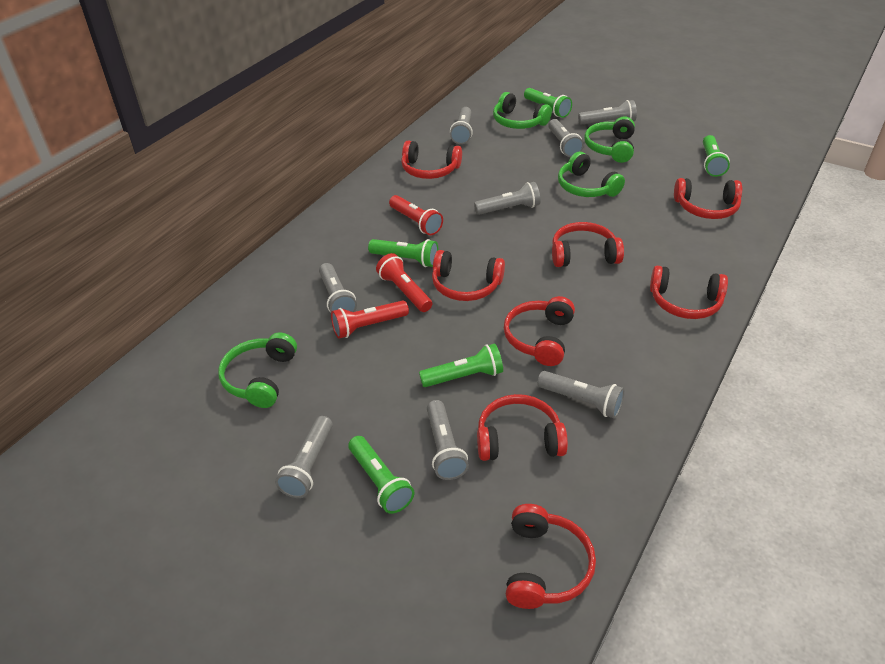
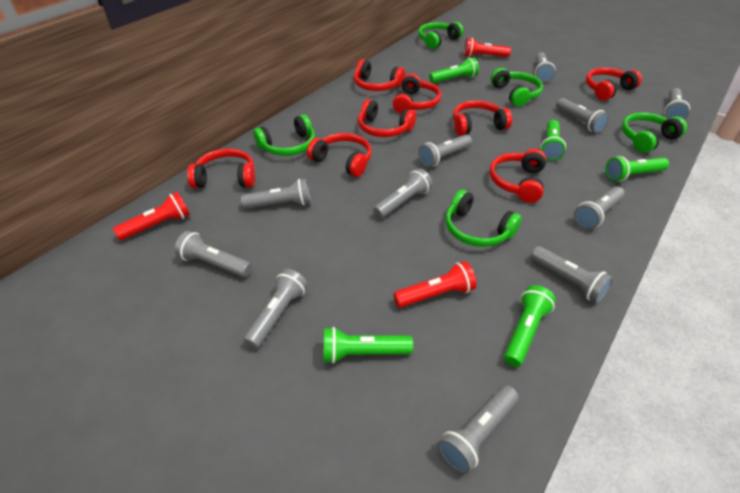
green headphones: [218,333,297,408] [493,92,552,129] [558,152,625,197] [584,116,635,163] = 4 -> [253,114,315,156] [418,22,463,49] [445,190,522,247] [490,68,543,107] [622,112,687,153] = 5
grey flashlight: [275,416,333,498] [319,263,357,312] [427,400,469,480] [450,107,473,144] [474,182,540,215] [537,371,625,419] [548,119,584,157] [578,100,637,125] = 8 -> [175,231,252,277] [241,179,311,209] [243,269,308,349] [373,168,433,218] [418,135,472,167] [438,385,518,474] [530,246,613,303] [535,52,555,82] [556,98,609,133] [574,186,625,229] [664,88,690,119] = 11

